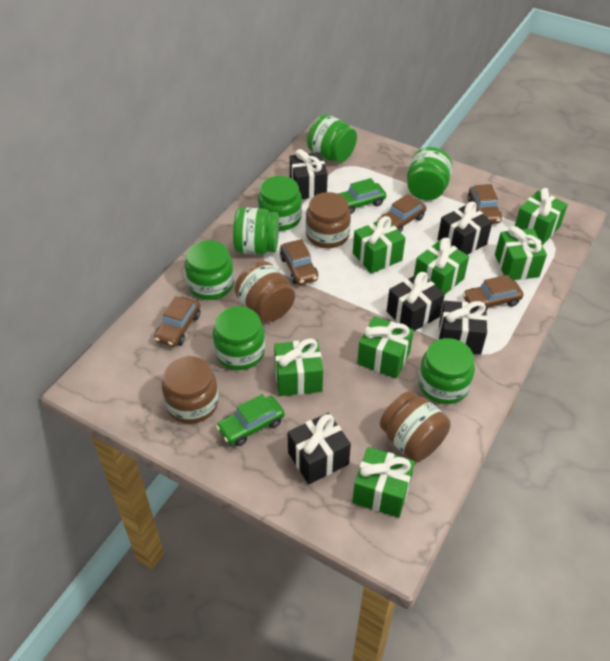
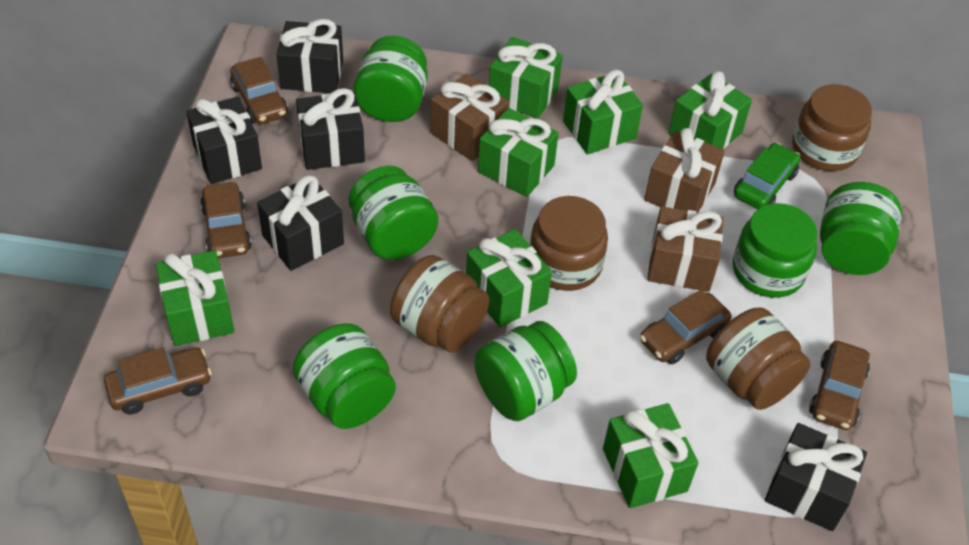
brown gift: none = 0 -> [430,74,509,161] [644,128,725,213] [647,207,723,292] = 3
green car: [216,394,285,446] [338,178,386,214] = 2 -> [734,143,801,209] = 1
green jar: [185,240,234,300] [213,306,265,370] [233,207,279,254] [258,176,302,231] [307,114,357,163] [407,147,452,200] [418,338,475,404] = 7 -> [293,324,396,429] [348,166,438,260] [353,36,428,122] [474,321,577,421] [733,203,818,298] [820,182,902,275] = 6

